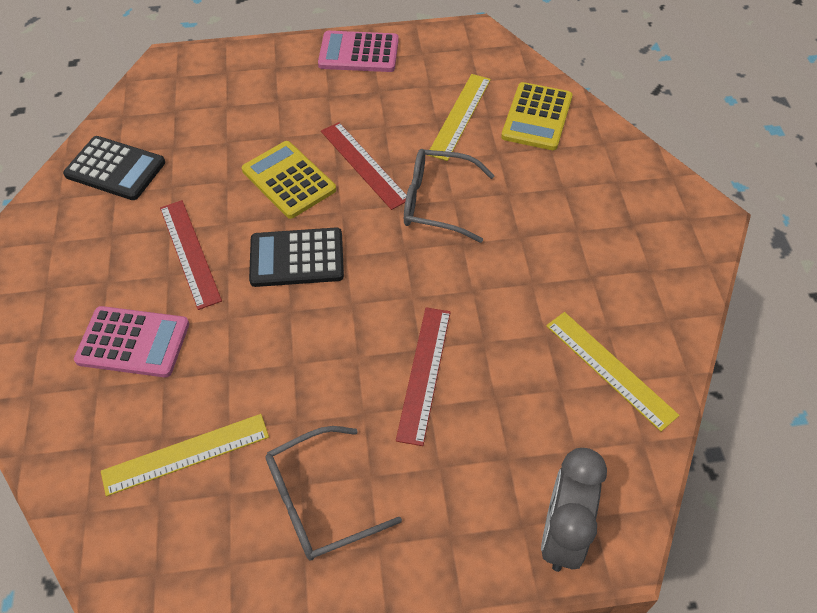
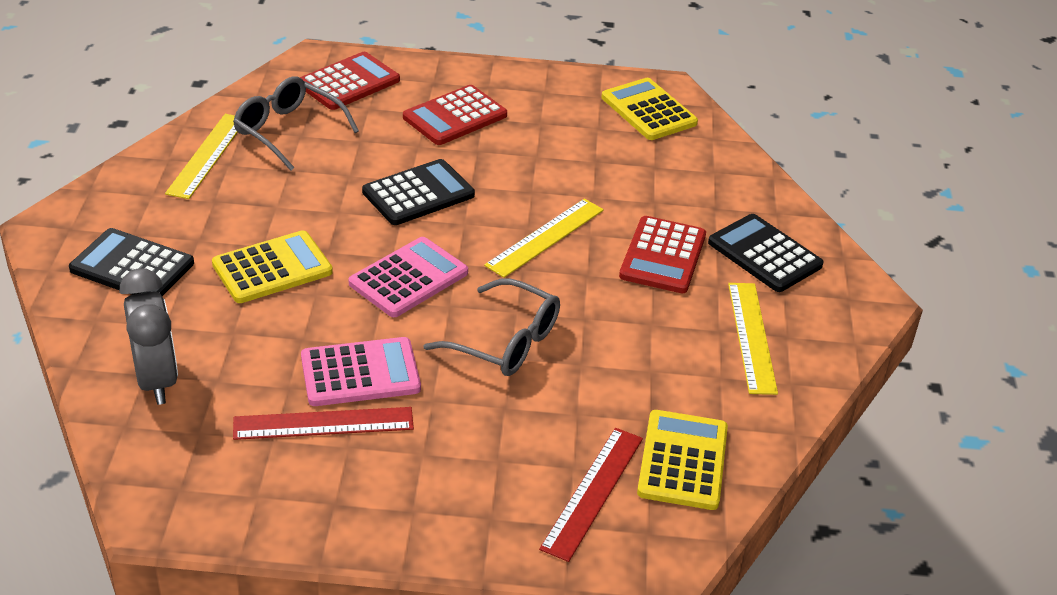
black calculator: [63,136,165,200] [249,228,344,287] = 2 -> [69,228,194,296] [362,159,475,225] [708,214,824,292] = 3
red calculator: none = 0 -> [300,52,400,110] [403,85,507,145] [619,216,706,293] = 3
red ruler: [160,200,222,310] [321,122,407,210] [396,308,451,446] = 3 -> [233,407,414,440] [539,428,643,562] = 2
yellow calculator: [242,141,336,219] [501,82,572,150] = 2 -> [212,230,333,303] [601,78,698,140] [637,410,728,510] = 3

